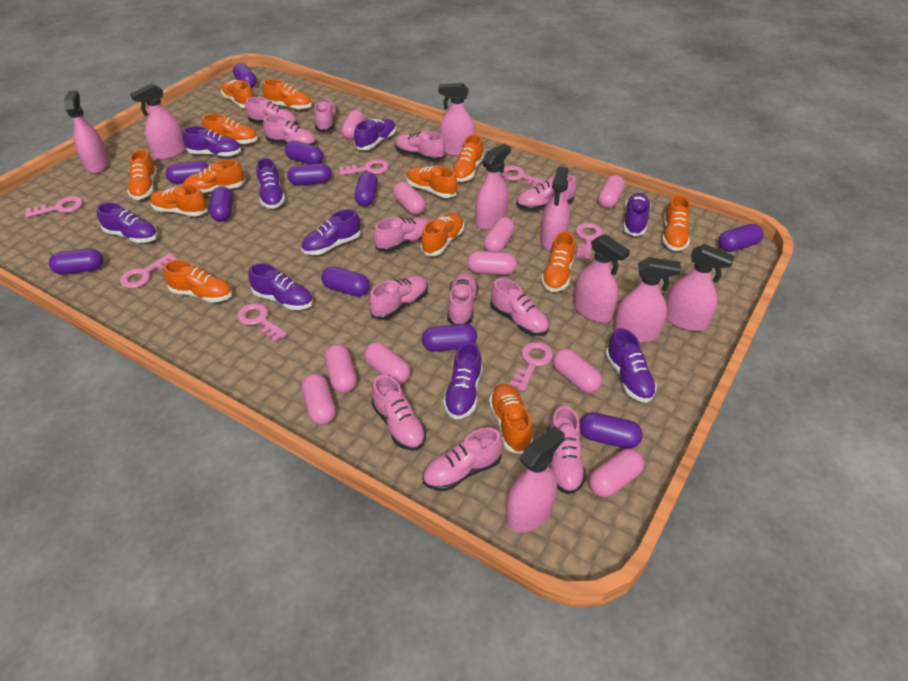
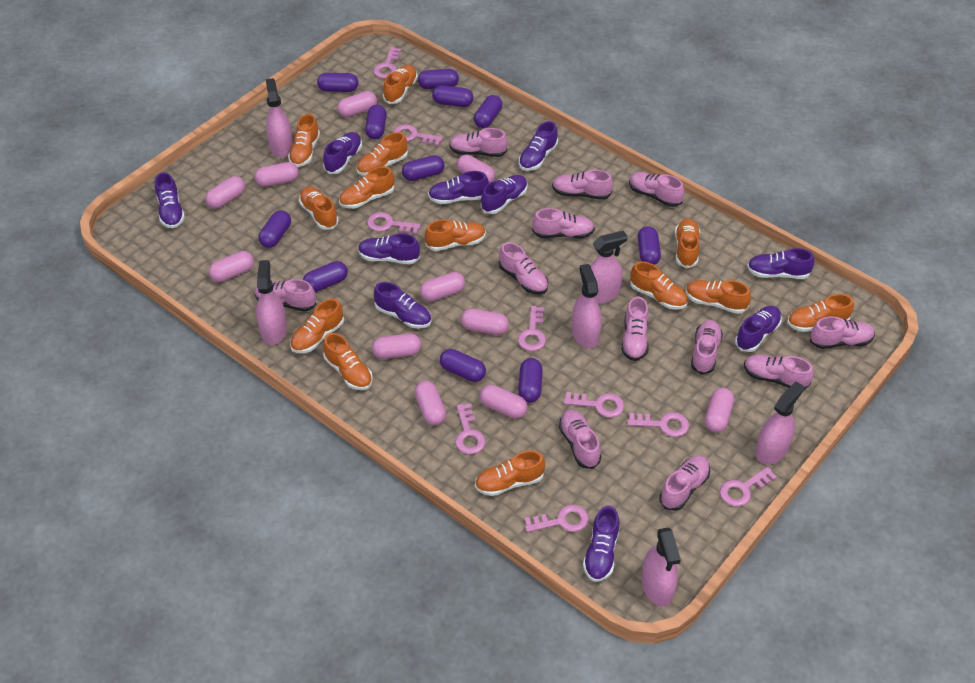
pink capsule: [301,374,336,425] [324,344,357,393] [341,110,365,140] [364,342,411,384] [393,182,426,215] [467,251,517,275] [484,217,515,252] [553,348,602,393] [589,449,644,497] [598,175,625,209] = 10 -> [205,176,245,209] [209,251,254,282] [255,162,299,187] [337,91,377,117] [372,333,421,359] [414,381,446,425] [420,272,465,302] [457,155,495,183] [461,309,509,335] [480,385,527,419] [705,388,734,433] = 11
pink key: [25,196,83,218] [120,253,178,288] [237,303,287,342] [339,159,389,176] [500,166,545,187] [510,341,553,391] [575,223,602,259] = 7 -> [367,212,421,234] [373,47,401,79] [393,124,443,146] [455,403,486,454] [518,306,546,351] [524,505,589,532] [564,392,624,418] [628,412,689,437] [720,466,777,507] = 9
pink spray bottle: [64,90,109,174] [130,84,186,160] [438,83,475,156] [475,144,511,230] [506,426,565,533] [540,166,570,251] [573,234,630,323] [614,257,681,343] [666,244,735,331] = 9 -> [256,260,287,345] [265,78,293,157] [572,264,602,349] [590,231,628,304] [642,527,681,607] [755,381,804,465] = 6
purple shoe: [96,202,158,243] [183,126,241,157] [248,263,313,310] [256,158,285,209] [301,209,361,255] [354,119,396,150] [443,342,482,419] [605,328,657,402] [623,193,651,236] = 9 -> [155,172,185,228] [323,132,362,174] [358,233,420,264] [374,282,431,329] [428,171,489,204] [481,175,527,214] [519,121,558,171] [583,506,620,582] [735,306,782,352] [747,248,814,279] = 10

